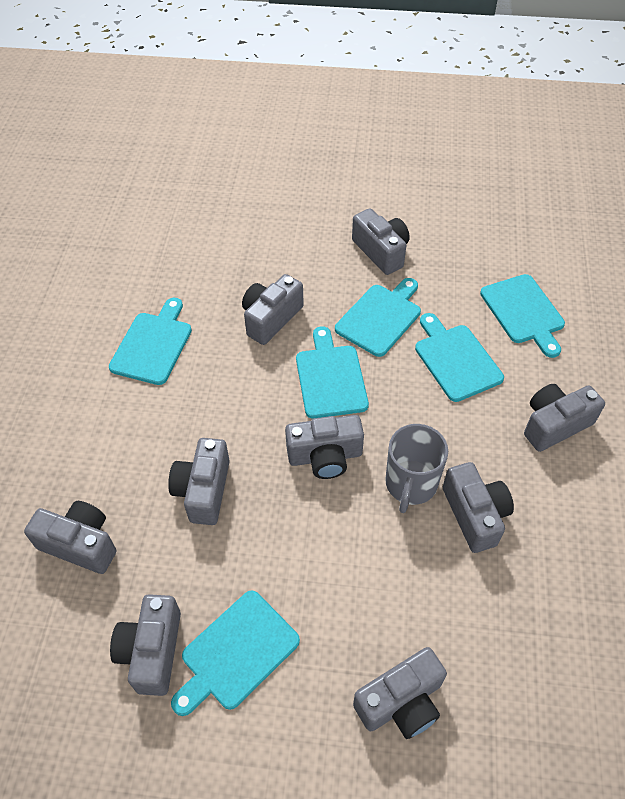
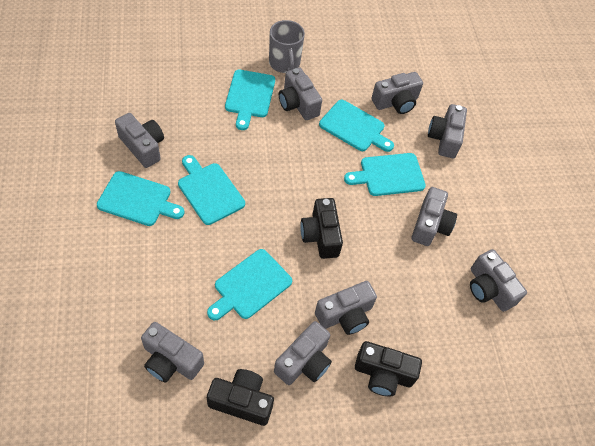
black camera: none = 0 -> [207,369,274,426] [300,198,343,259] [355,341,422,396] = 3

